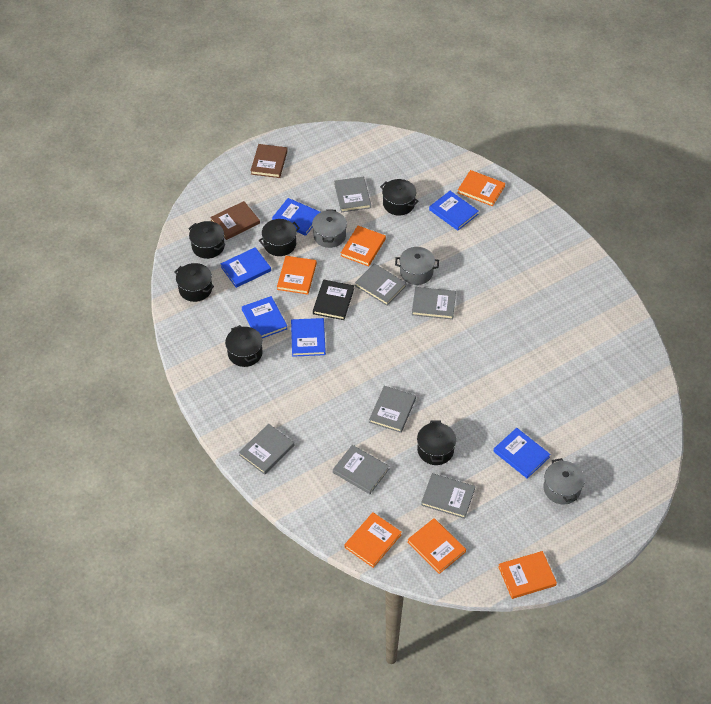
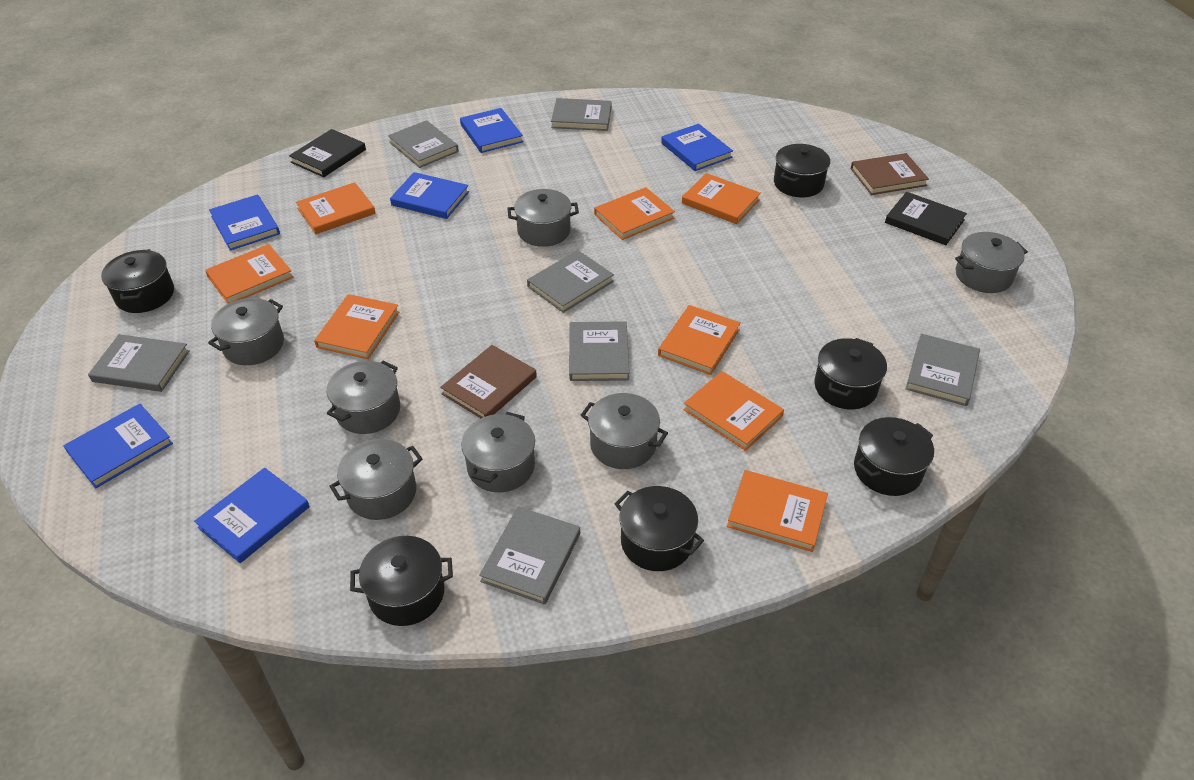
black book: [313,280,354,320] = 1 -> [289,129,366,177] [885,192,967,245] = 2
grey pot: [312,209,347,248] [395,247,439,285] [544,458,585,505] = 3 -> [208,298,284,365] [327,361,400,434] [329,439,423,520] [461,412,535,492] [507,189,579,247] [581,393,668,469] [955,232,1028,293] = 7
orange book: [277,256,317,294] [341,226,386,267] [344,512,402,568] [407,518,466,574] [458,170,505,206] [498,551,557,599] = 6 -> [205,244,293,304] [296,182,376,234] [314,294,400,359] [594,187,675,240] [658,305,741,375] [682,173,761,224] [683,371,784,451] [727,470,828,552] = 8

